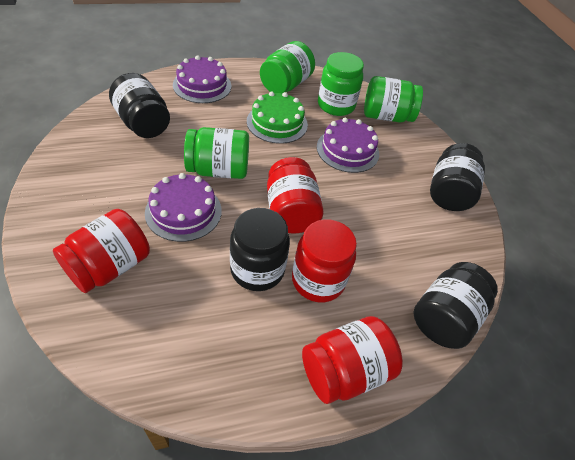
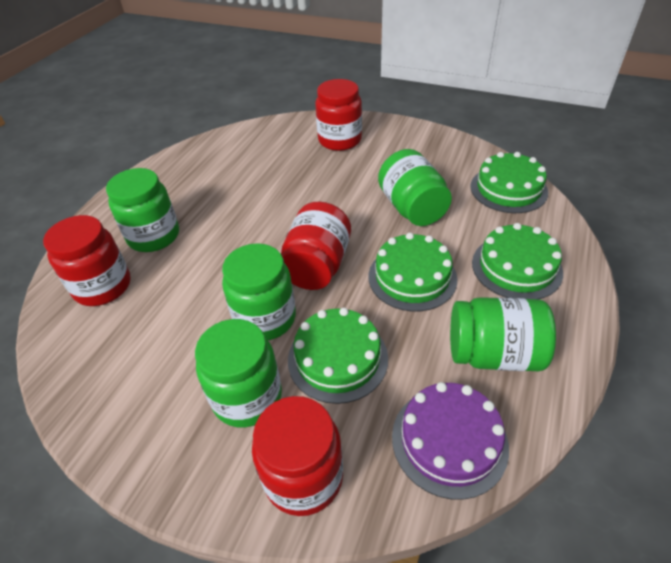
black jar: [109,73,170,138] [230,208,290,291] [413,262,498,349] [430,143,485,211] = 4 -> none = 0
green cake: [247,91,308,144] = 1 -> [288,308,388,404] [368,233,457,311] [471,152,548,213] [472,223,563,299] = 4
green jar: [184,127,249,179] [260,41,315,94] [318,52,364,116] [364,76,423,122] = 4 -> [106,168,179,252] [195,319,282,427] [222,243,296,340] [378,149,452,226] [450,297,556,371] = 5
purple cake: [145,173,222,242] [173,55,231,103] [317,117,379,173] = 3 -> [392,382,509,500] = 1

